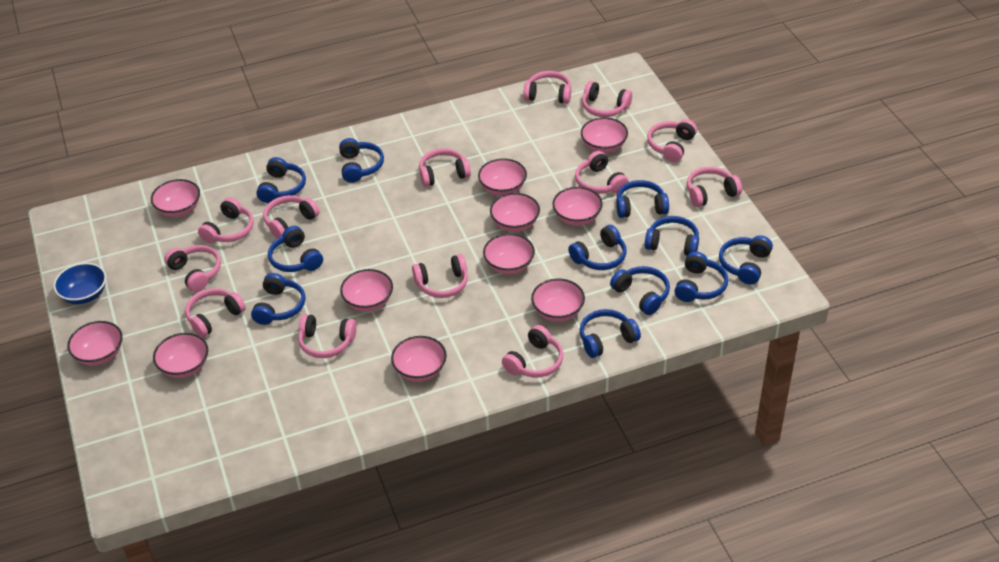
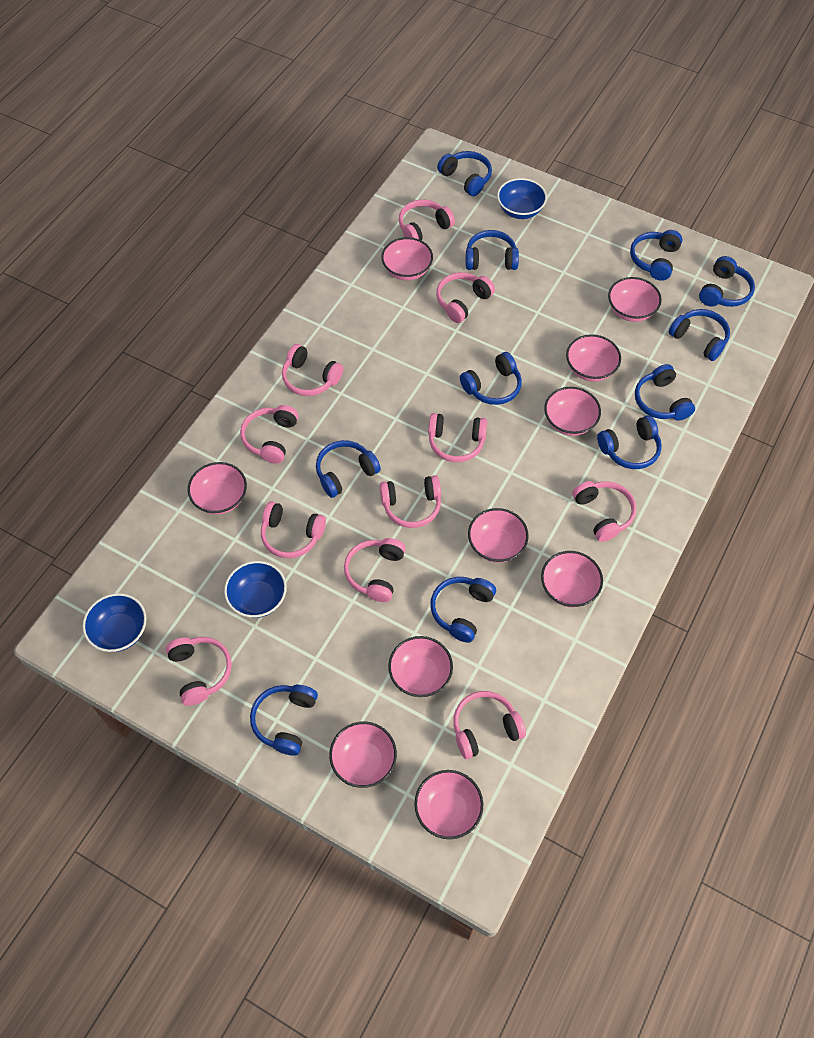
blue bowl: [53,263,106,304] = 1 -> [83,593,147,652] [224,561,287,618] [497,178,547,219] = 3
pink bowl: [67,321,123,366] [151,179,200,217] [153,333,208,378] [340,269,393,312] [391,336,447,382] [478,158,527,196] [483,233,535,274] [490,193,540,232] [531,279,585,322] [552,187,603,226] [581,117,628,153] = 11 -> [188,462,247,515] [329,722,397,788] [381,237,433,281] [388,636,453,697] [414,770,483,839] [468,508,529,563] [541,551,603,607] [544,387,601,436] [566,334,621,382] [608,277,662,322] = 10
pink headphones: [164,245,221,292] [185,288,246,337] [198,197,254,243] [263,195,319,238] [298,314,357,358] [412,254,468,298] [419,148,471,187] [502,325,563,378] [523,71,571,104] [575,151,629,194] [582,81,632,117] [647,119,697,162] [687,167,742,207] = 13 -> [166,637,232,706] [240,405,299,464] [261,501,326,558] [282,344,343,396] [344,538,406,602] [380,475,441,528] [399,199,455,241] [428,413,487,462] [436,272,495,323] [453,691,526,759] [572,481,636,542] = 11

